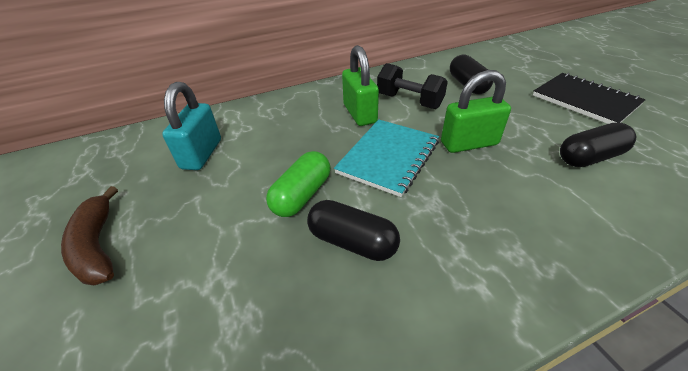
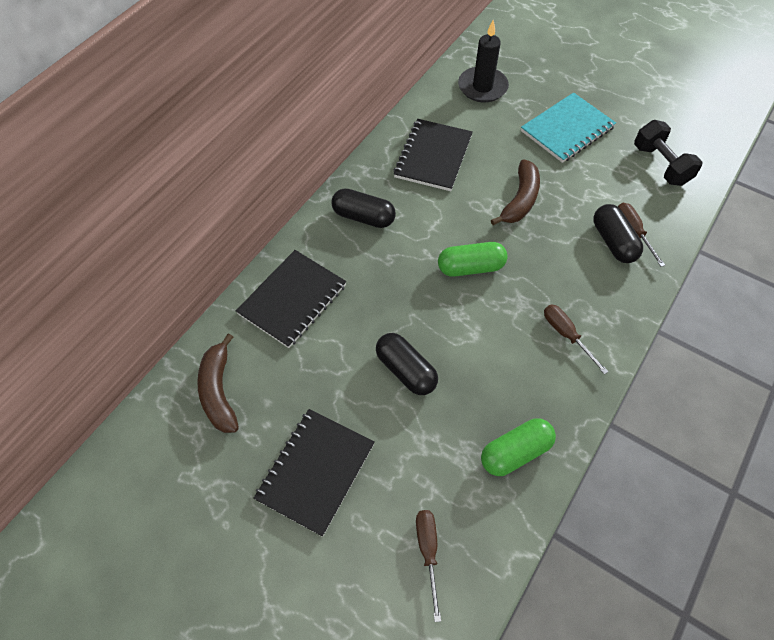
black candle: none = 0 -> [458,20,509,102] = 1
black notebook: [533,73,646,124] = 1 -> [236,250,346,348] [253,409,375,537] [393,119,473,191] = 3
brown banana: [61,186,118,285] = 1 -> [197,333,239,433] [491,159,540,225] = 2
brown screwdriver: none = 0 -> [416,510,441,622] [544,304,609,374] [618,203,665,267] = 3
green capsule: [266,151,331,217] = 1 -> [438,242,508,277] [481,418,556,476] = 2
green padlock: [342,45,379,126] [441,70,511,153] = 2 -> none = 0
turquoise padlock: [162,82,221,170] = 1 -> none = 0

